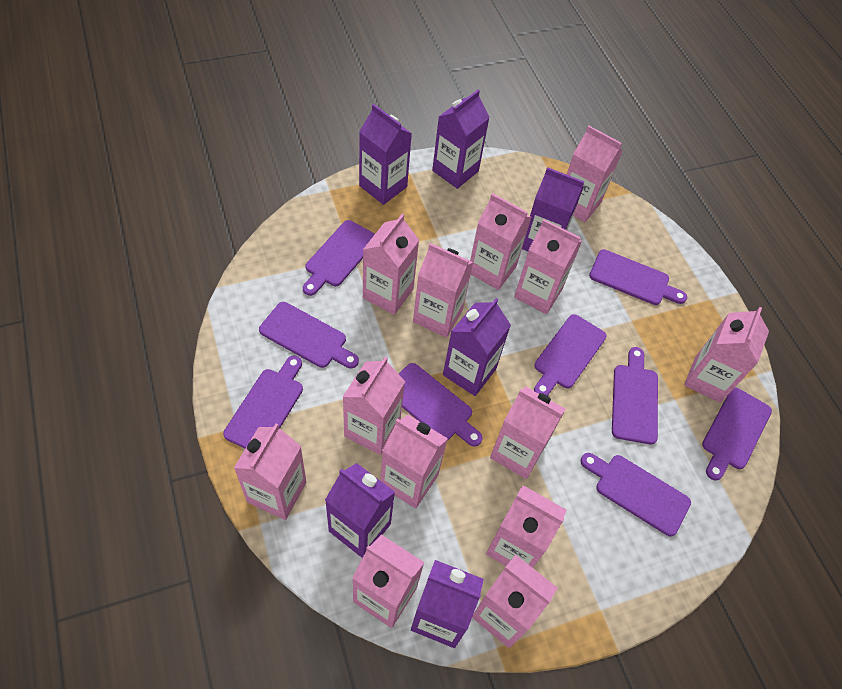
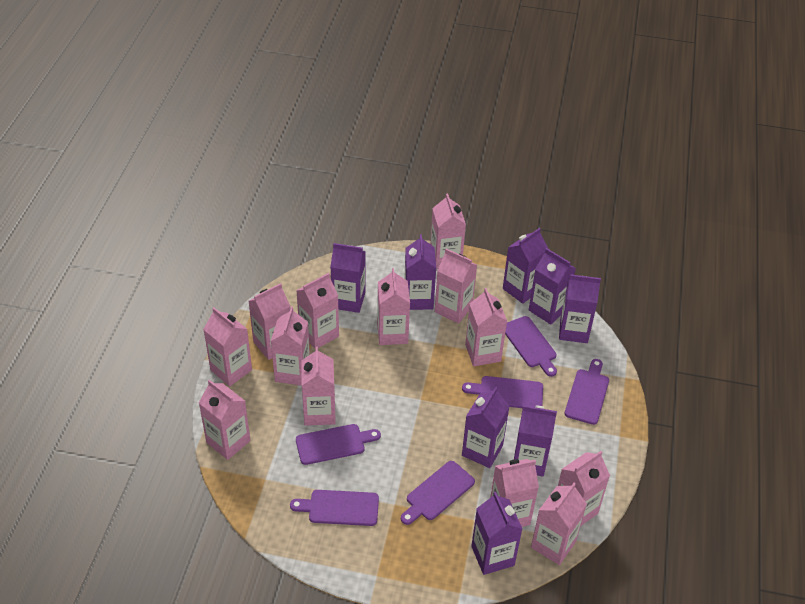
purple carton: [325,463,395,558] [359,104,412,205] [411,560,484,648] [432,90,490,189] [443,298,511,396] [522,167,585,251] = 6 -> [330,243,366,313] [404,234,436,310] [462,387,510,468] [471,492,522,575] [503,228,549,304] [514,405,557,477] [529,248,576,325] [559,275,601,343] = 8
purple cutting board: [223,356,303,448] [259,302,359,368] [303,220,375,296] [399,363,483,447] [534,314,607,396] [581,453,691,537] [589,249,687,305] [612,347,658,445] [702,388,772,481] = 9 -> [290,490,379,526] [296,424,381,465] [401,461,475,525] [462,376,543,408] [505,316,557,377] [565,359,609,425] = 6

